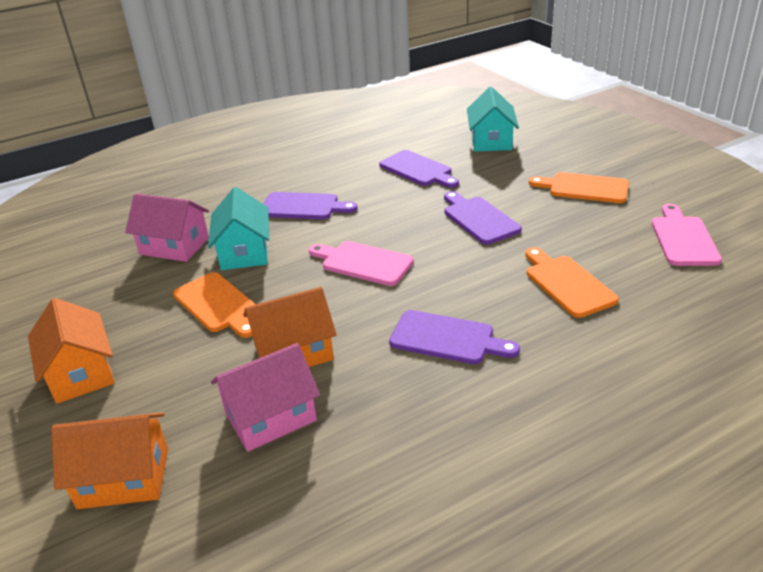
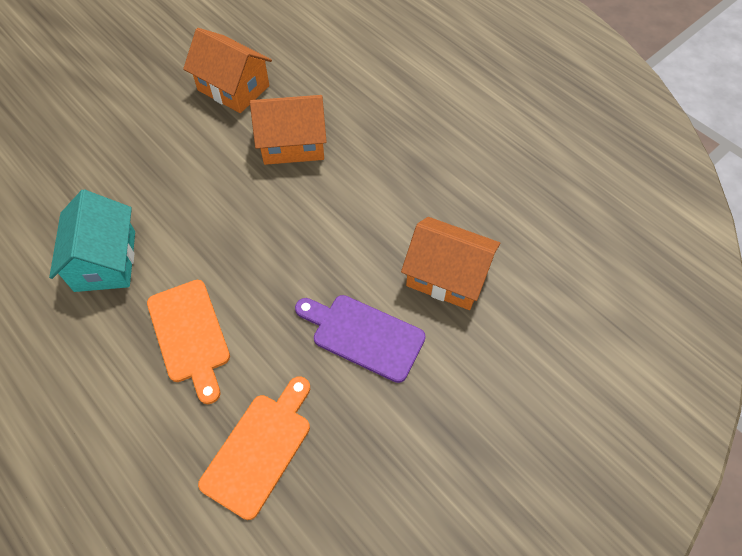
orange cutting board: [173,272,255,338] [525,247,619,318] [529,172,629,203] = 3 -> [147,280,230,404] [198,376,310,520] = 2
pink cutting board: [309,241,414,286] [652,204,722,266] = 2 -> none = 0
pink house: [125,193,209,262] [211,343,320,452] = 2 -> none = 0
purple cutting board: [263,192,358,219] [379,150,459,188] [389,310,520,364] [444,191,522,244] = 4 -> [295,295,426,383] = 1
turquoise house: [208,187,269,270] [467,87,519,152] = 2 -> [49,190,135,292] = 1

